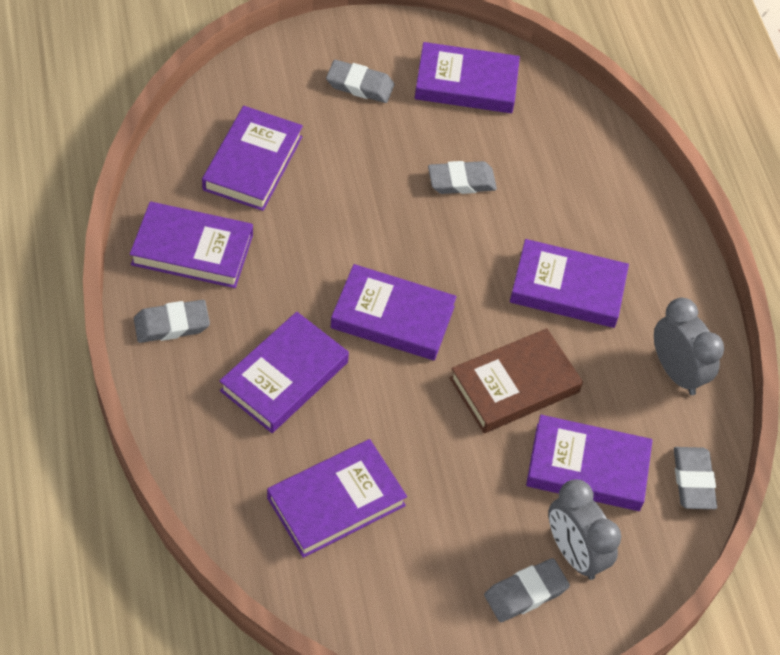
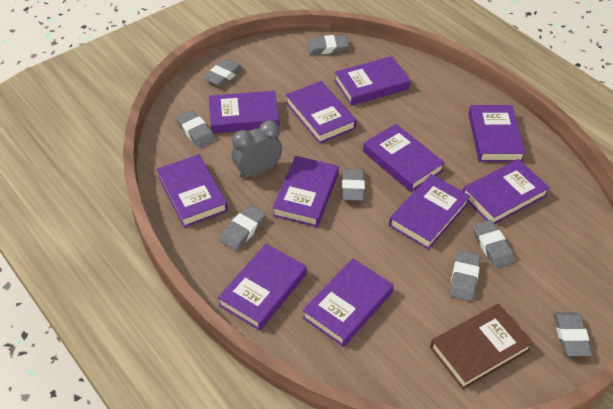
grey clock: [548,479,621,580] [654,298,724,395] = 2 -> [232,120,282,178] = 1
grey eraser: [134,300,210,343] [326,60,394,103] [428,161,497,194] [484,558,570,622] [674,447,717,509] = 5 -> [176,110,216,148] [203,59,242,87] [220,205,266,251] [306,35,348,54] [342,169,365,201] [449,250,481,301] [473,220,514,268] [554,312,592,356] = 8
purple book: [130,202,253,288] [202,106,303,211] [220,312,349,433] [267,439,407,558] [331,264,457,360] [415,42,520,113] [510,239,629,328] [526,415,653,511] = 8 -> [156,154,228,227] [209,91,279,133] [218,244,307,331] [272,156,339,227] [286,81,357,144] [302,258,394,347] [334,56,411,106] [363,124,445,192] [389,174,470,250] [463,159,550,224] [468,105,525,162] = 11

